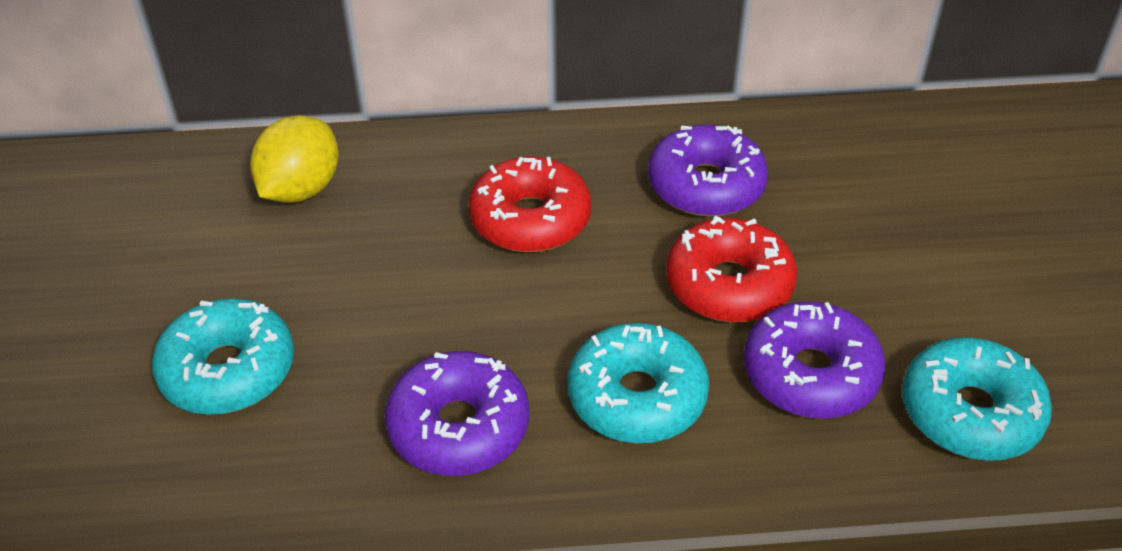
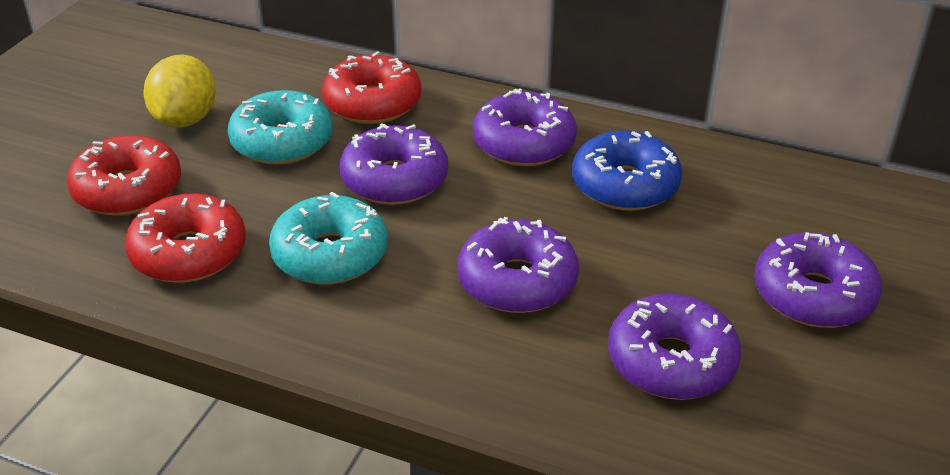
blue donut: none = 0 -> [572,131,682,211] = 1
purple donut: [385,351,529,476] [648,124,768,217] [744,301,886,419] = 3 -> [340,123,448,205] [458,217,579,313] [473,88,577,166] [608,294,741,400] [754,232,882,328] = 5
red donut: [469,156,592,252] [666,216,797,322] = 2 -> [67,135,181,216] [125,193,246,283] [322,51,421,124] = 3
turquoise donut: [152,298,294,415] [568,323,709,443] [902,337,1052,461] = 3 -> [228,90,333,165] [269,192,388,285] = 2

